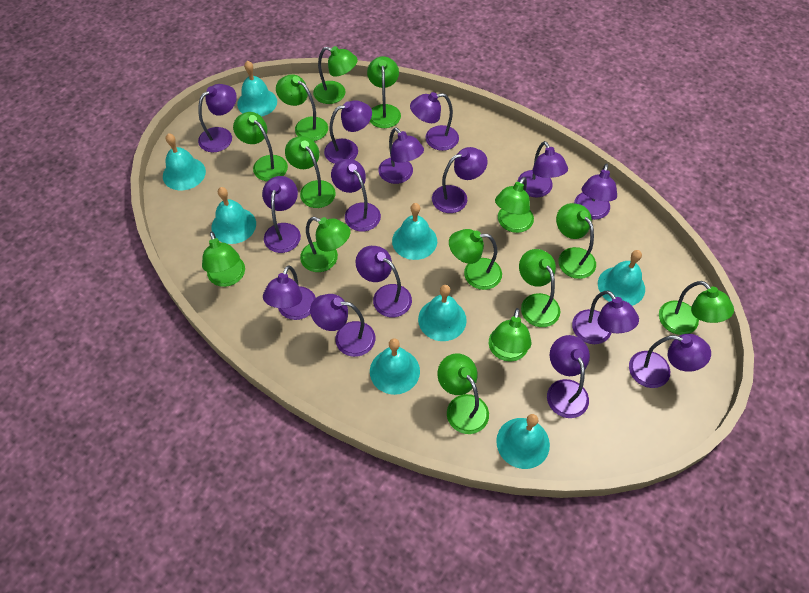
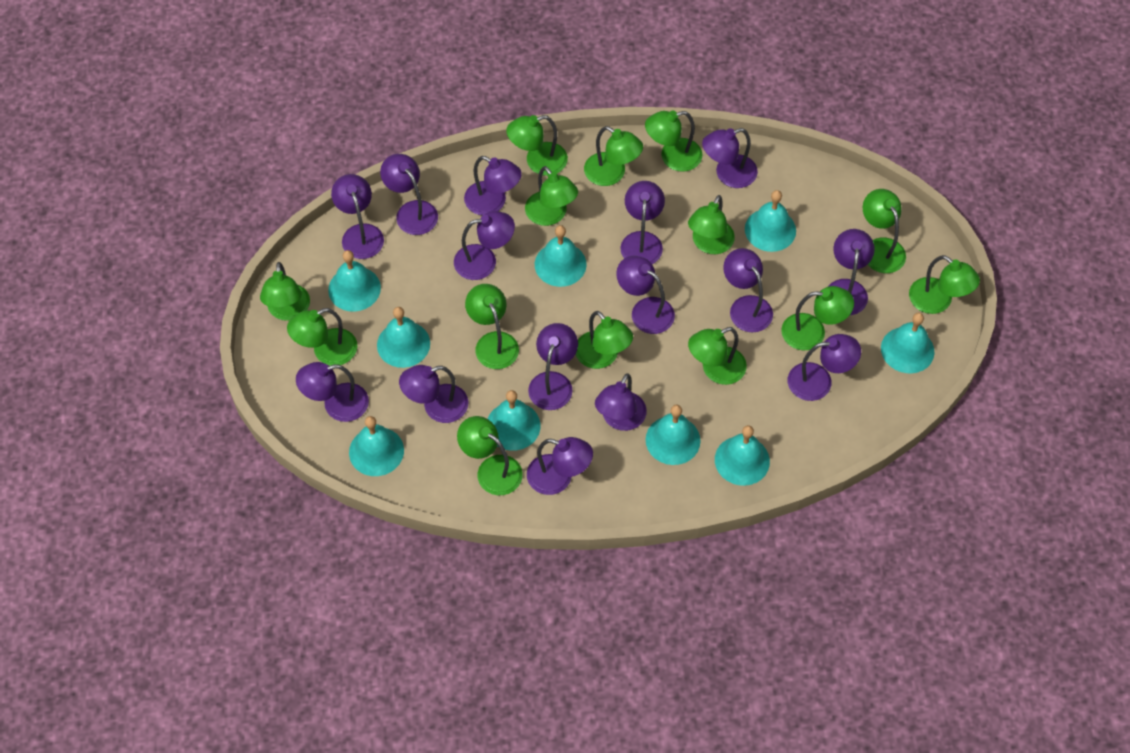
turquoise bell: [163,133,206,191] [211,187,256,244] [237,60,277,117] [370,338,420,395] [392,203,437,260] [418,285,467,341] [496,414,550,469] [598,250,645,306] = 8 -> [328,250,381,312] [349,416,404,476] [377,307,430,368] [487,390,540,451] [535,225,587,287] [646,405,701,465] [715,425,770,486] [745,190,796,252] [881,312,934,373] = 9

